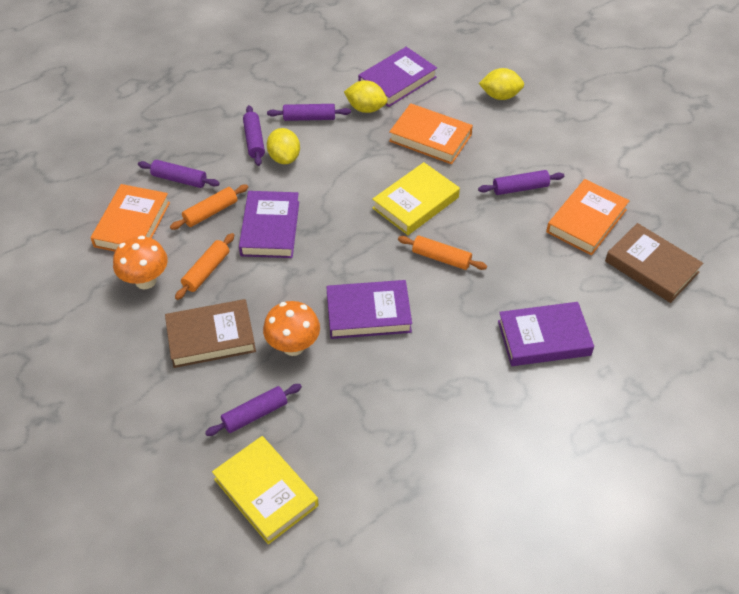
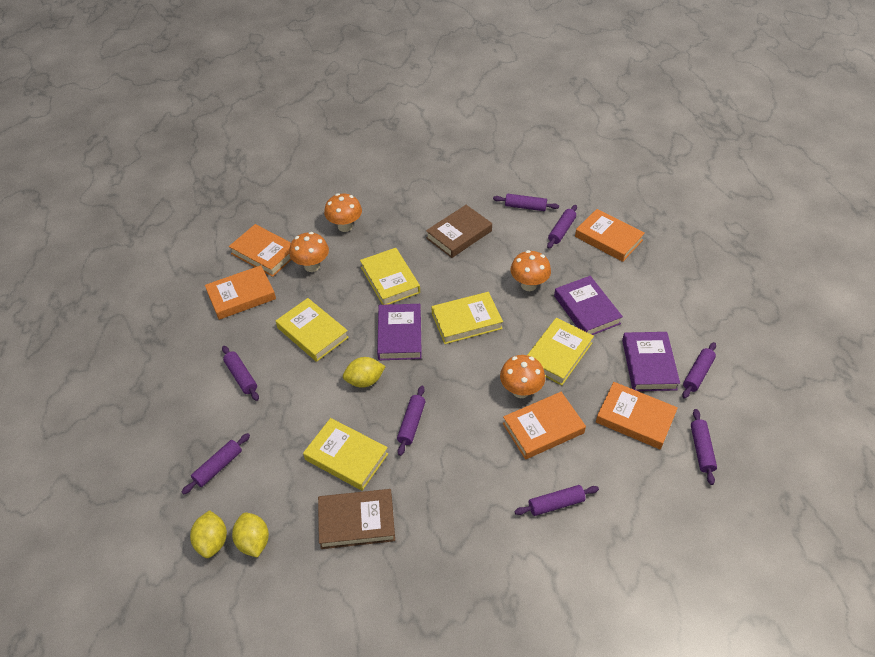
orange book: [90,184,170,252] [389,103,473,164] [546,179,630,255] = 3 -> [205,265,276,320] [229,224,292,277] [503,392,586,460] [575,209,645,262] [596,382,678,450] = 5
orange mushroom: [113,236,168,289] [263,301,320,356] = 2 -> [289,232,329,272] [324,193,362,232] [500,355,545,398] [510,250,551,291] = 4
orange rolling pin: [170,185,248,230] [175,233,234,300] [398,236,487,270] = 3 -> none = 0
purple book: [239,191,299,258] [326,280,412,339] [358,47,437,107] [498,302,594,366] = 4 -> [377,304,422,360] [554,276,623,335] [622,332,680,391] = 3
purple rolling pin: [138,160,220,188] [205,384,302,436] [243,105,265,166] [267,104,351,121] [478,170,564,195] = 5 -> [182,433,250,495] [222,346,259,401] [397,386,426,456] [493,194,559,211] [514,485,599,516] [547,205,577,249] [682,342,716,399] [691,409,717,485] = 8
yellow book: [212,436,319,544] [373,162,460,235] = 2 -> [276,298,349,362] [303,418,388,491] [360,248,420,305] [431,292,503,344] [528,318,594,385] = 5

